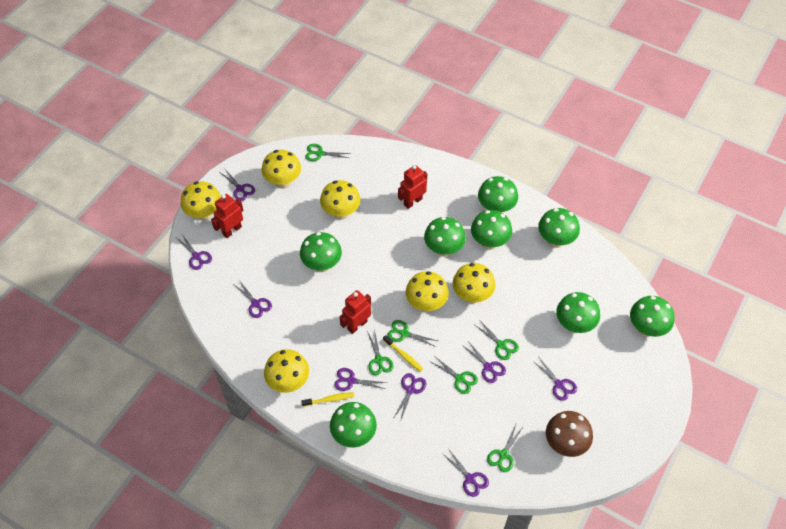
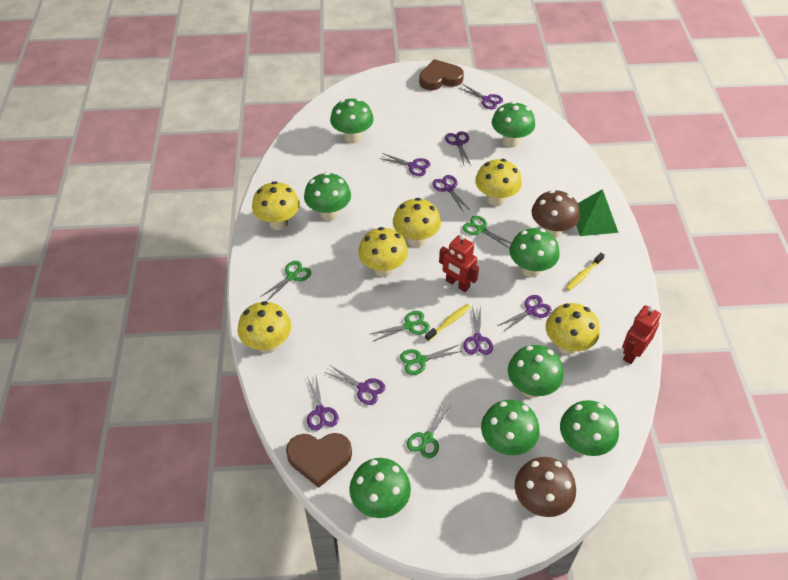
brown heart: none = 0 -> [286,433,352,488] [419,59,464,90] = 2
brown mushroom: [546,411,593,457] = 1 -> [515,457,576,517] [531,190,580,238] = 2
green pyramid: none = 0 -> [576,189,619,236] = 1
green scissors: [305,144,351,161] [367,329,394,375] [388,320,438,347] [429,357,478,394] [475,321,519,360] [487,425,523,472] = 6 -> [260,261,311,302] [371,311,430,342] [400,345,462,375] [407,402,451,459] [462,216,511,249] = 5
red robot: [211,194,243,238] [340,290,371,334] [398,165,427,209] = 3 -> [439,234,479,292] [622,305,661,364] = 2

